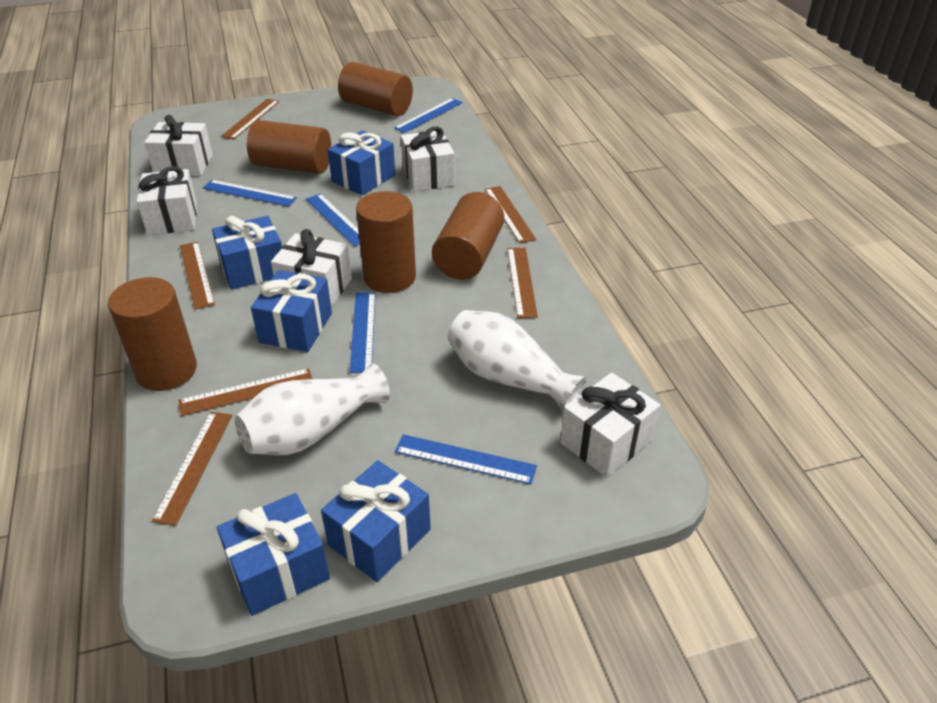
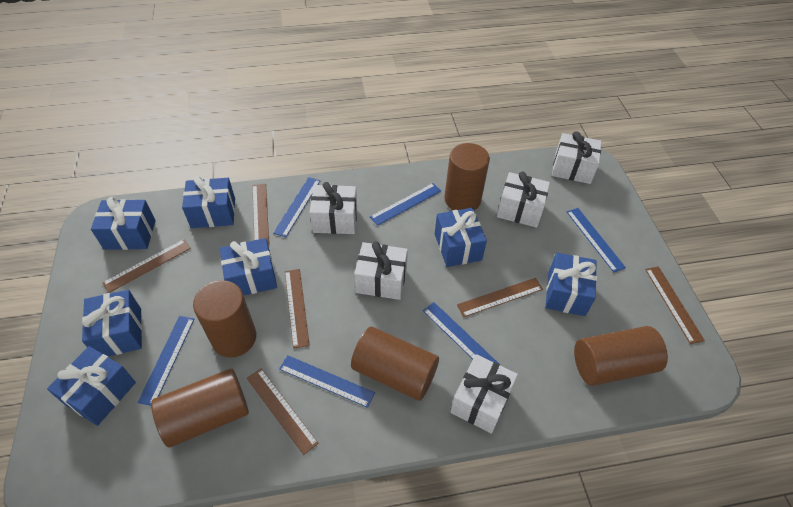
blue gift: [212,216,282,290] [217,493,330,616] [251,270,332,352] [321,460,431,582] [328,130,395,195] = 5 -> [47,346,136,426] [82,290,142,356] [91,197,156,250] [182,176,235,228] [220,238,277,296] [435,208,487,267] [546,253,597,316] = 7
blue ruler: [203,180,297,207] [306,193,360,247] [350,292,376,373] [394,98,463,133] [395,434,537,484] = 5 -> [138,316,194,406] [273,177,320,237] [279,355,375,408] [370,183,441,226] [423,302,499,364] [567,208,626,272] = 6
white vase: [235,364,390,455] [448,310,587,412] = 2 -> none = 0

